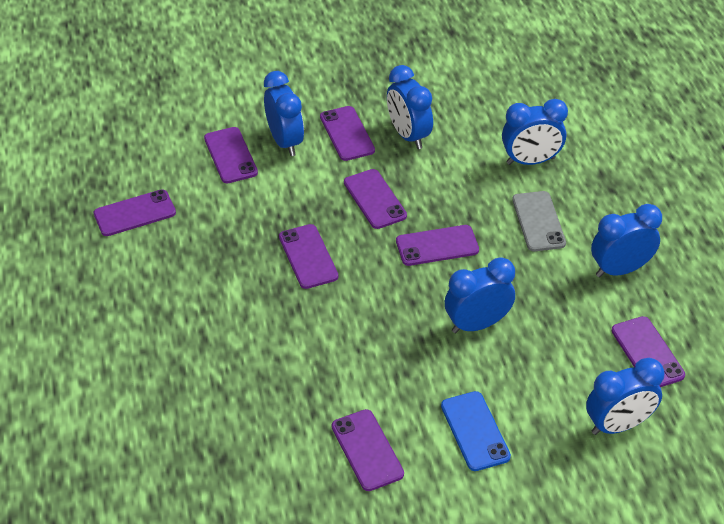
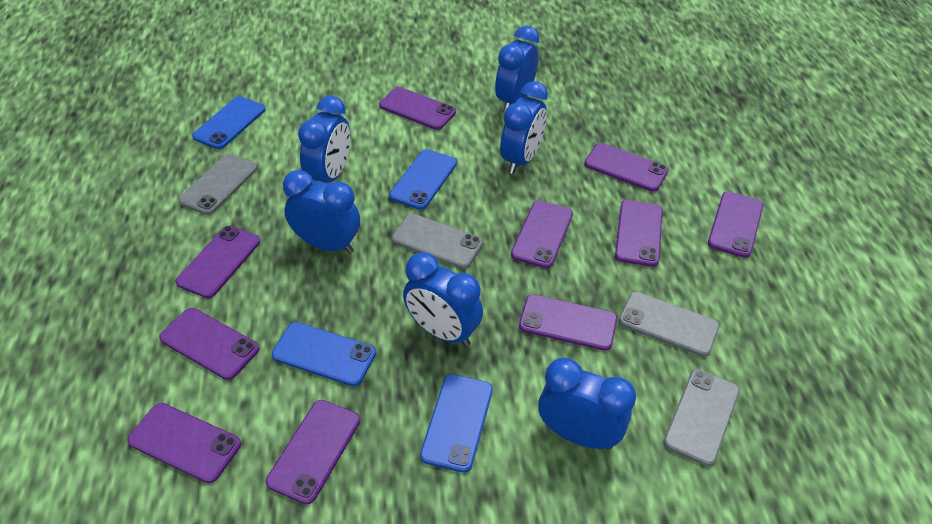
blue phone: [441,391,511,471] = 1 -> [192,96,265,149] [272,322,376,386] [389,149,457,210] [420,374,493,473] = 4
grey phone: [512,191,566,251] = 1 -> [179,154,257,215] [392,214,483,269] [619,292,719,357] [663,369,740,466] = 4
purple phone: [94,189,176,236] [204,127,258,183] [279,224,338,289] [320,106,375,161] [332,409,404,491] [344,169,407,229] [396,225,479,266] [612,316,685,387] = 8 -> [128,403,241,483] [159,308,259,380] [176,226,260,298] [266,400,360,505] [379,87,456,130] [511,200,573,268] [519,294,617,351] [584,143,669,192] [615,200,663,267] [708,191,764,258] = 10

